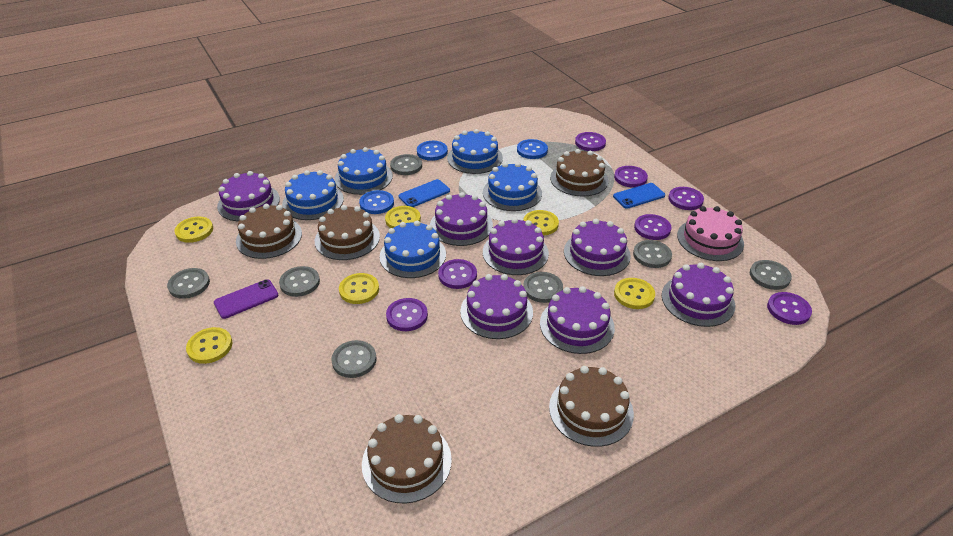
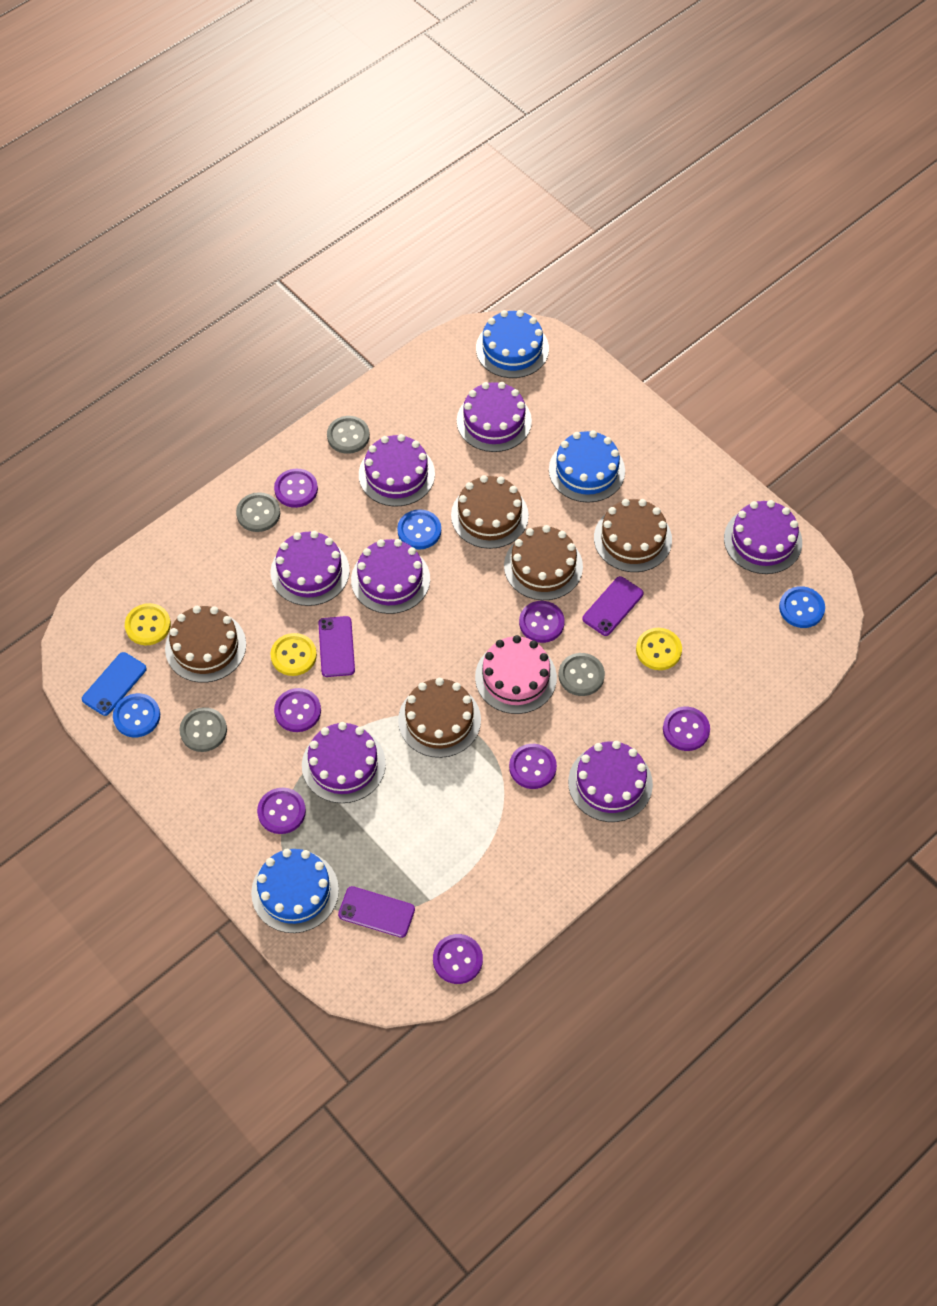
blue cake: [282,170,344,220] [335,147,393,195] [380,221,446,278] [447,129,503,174] [483,162,542,211] = 5 -> [251,849,339,933] [476,310,549,378] [549,430,625,503] = 3
blue phone: [399,179,450,207] [613,183,665,209] = 2 -> [82,652,147,716] = 1
grey button: [167,268,210,299] [279,266,320,297] [331,340,376,378] [390,154,422,175] [523,272,563,303] [633,240,672,268] [750,260,792,290] = 7 -> [179,707,227,752] [236,492,280,532] [327,416,370,454] [559,653,605,696] = 4
purple phone: [214,279,278,319] = 1 -> [318,616,355,677] [338,886,415,938] [582,576,644,636] = 3
yellow button: [175,217,213,243] [186,327,232,364] [339,273,379,304] [385,206,421,228] [523,210,559,235] [614,278,655,309] = 6 -> [125,603,171,645] [270,633,317,676] [636,628,682,670] = 3

